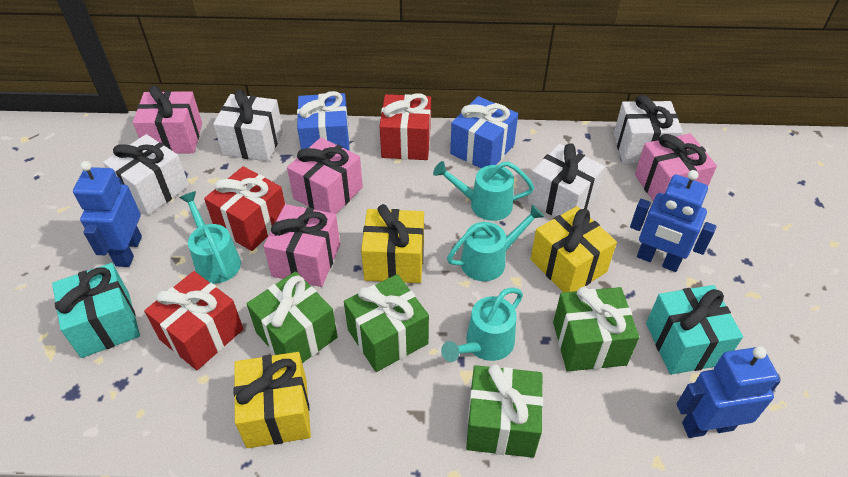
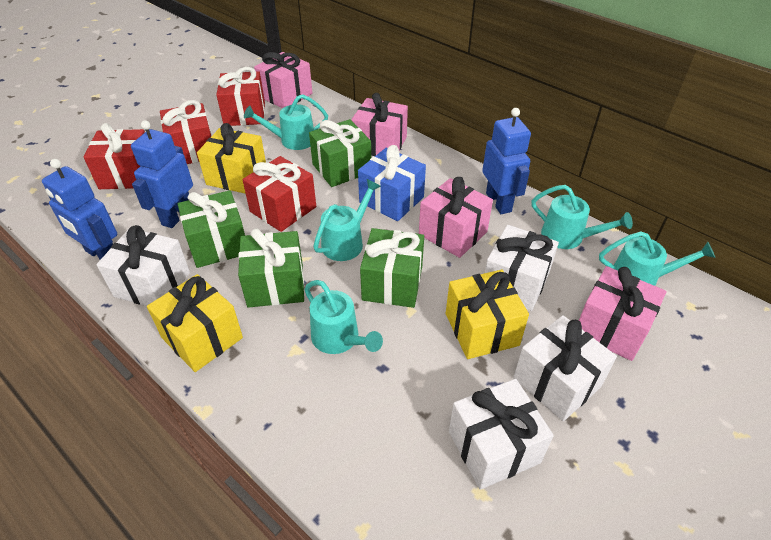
blue gift: [297,91,350,150] [450,96,518,168] = 2 -> [358,145,426,221] = 1
red gift: [144,271,243,370] [204,166,285,251] [380,93,431,160] = 3 -> [84,123,145,189] [160,100,212,164] [216,67,265,126] [242,156,316,232] = 4
turquoise gift: [52,263,140,358] [646,285,743,375] = 2 -> none = 0
turquoise watering can: [179,191,241,284] [433,161,534,221] [441,288,523,362] [447,204,544,281] = 4 -> [244,94,328,150] [304,280,383,354] [313,179,381,261] [532,185,633,249] [599,231,715,286] = 5

